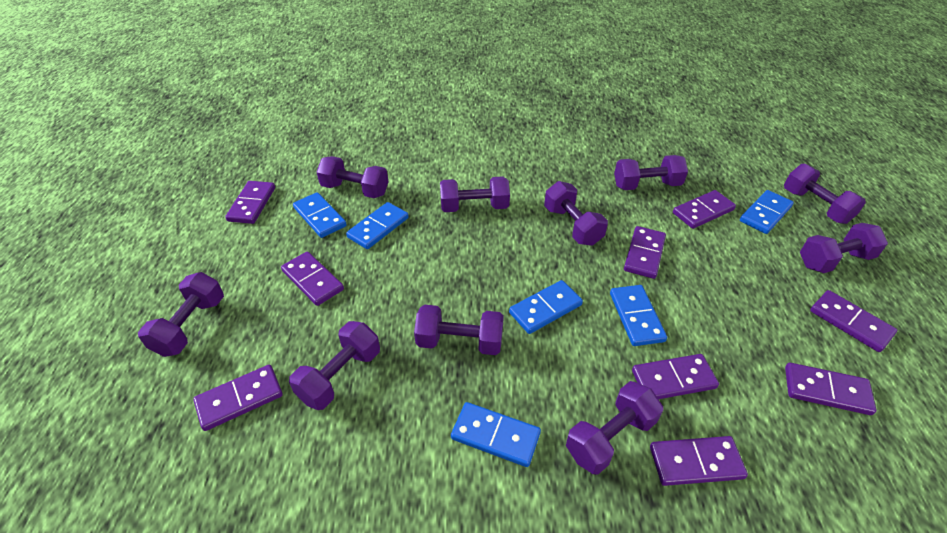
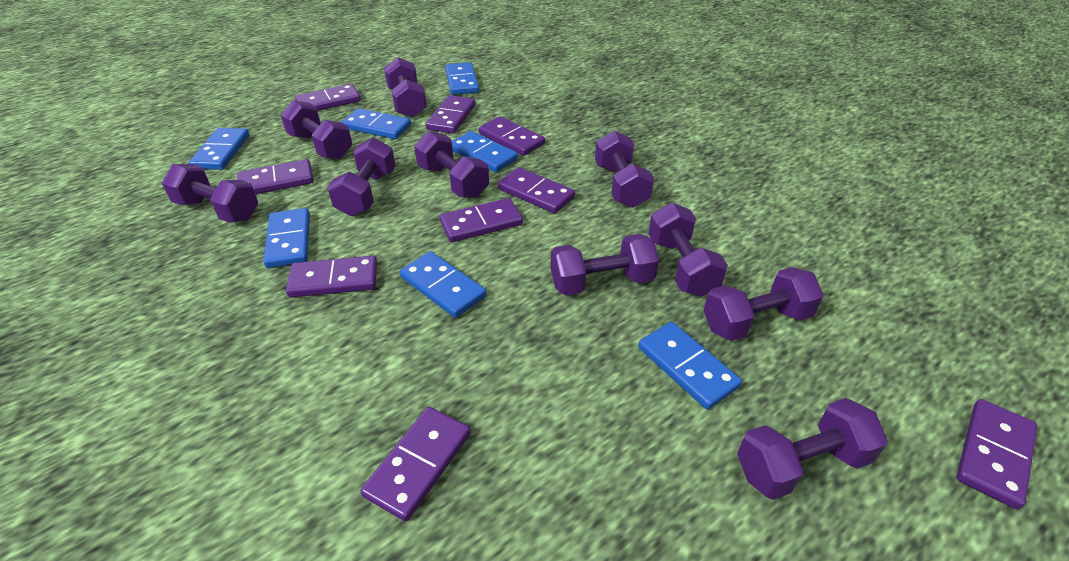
blue domino: [293,192,347,238] [346,202,409,249] [451,402,541,467] [509,280,583,334] [610,285,667,346] [740,190,794,234] = 6 -> [189,128,249,170] [263,208,310,268] [342,108,411,139] [400,251,486,318] [445,62,479,95] [452,131,518,172] [638,322,742,410] = 7

